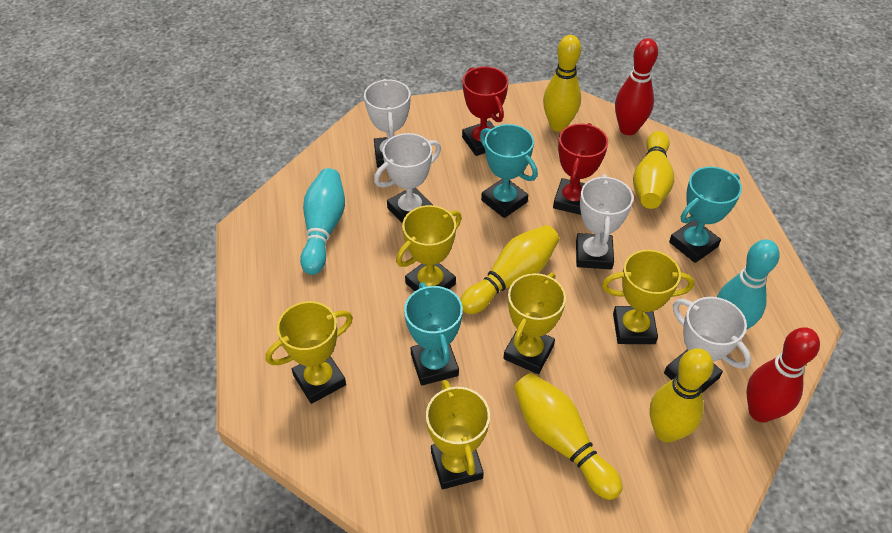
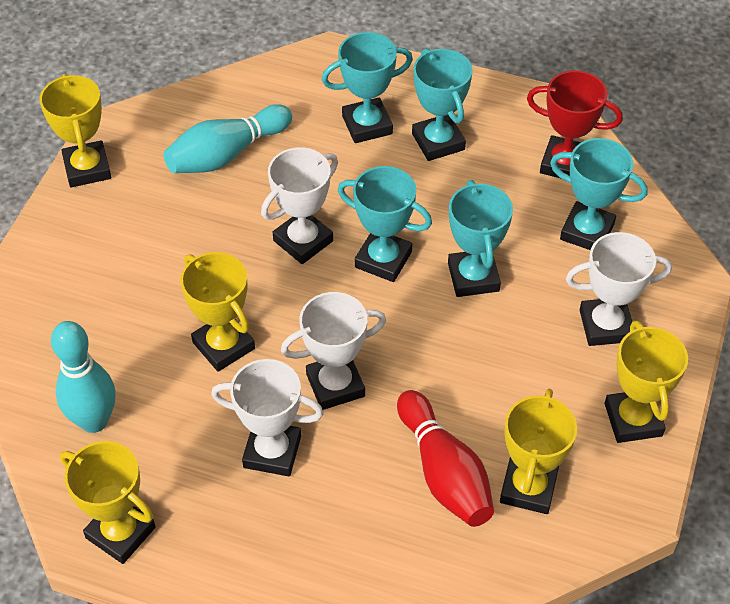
red bowling pin: [615,38,658,135] [746,327,820,423] = 2 -> [397,390,494,527] = 1
red trophy: [462,67,509,156] [553,123,608,215] = 2 -> [527,71,623,178] = 1
turquoise trophy: [404,282,463,385] [480,124,538,218] [669,167,742,263] = 3 -> [322,32,413,143] [338,166,432,282] [412,48,473,161] [448,180,513,297] [550,138,648,250] = 5
yellow bowling pin: [460,225,559,314] [514,373,623,500] [543,35,581,132] [633,131,674,209] [650,348,714,443] = 5 -> none = 0

